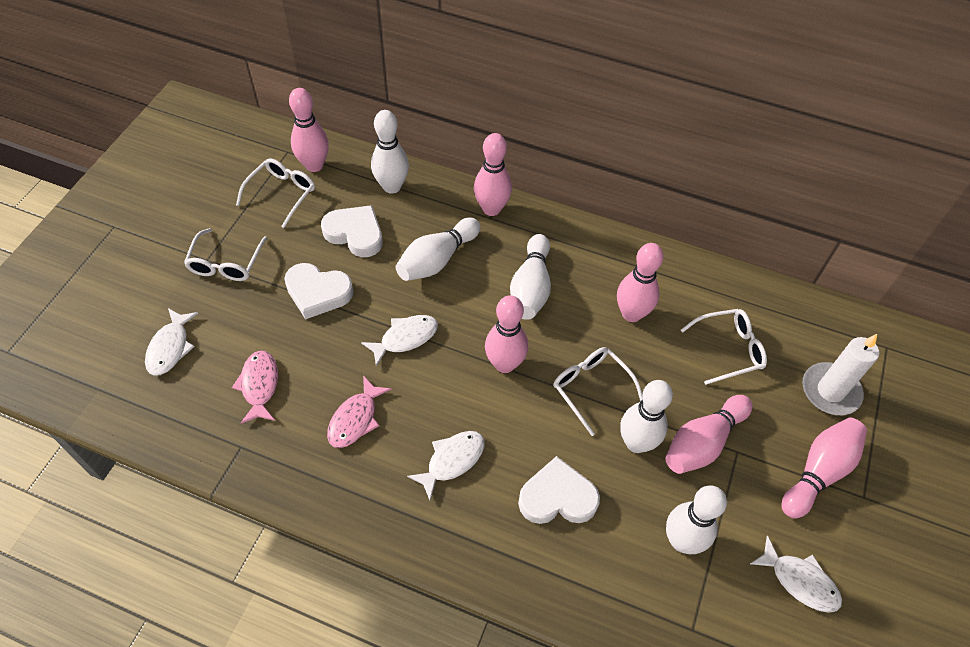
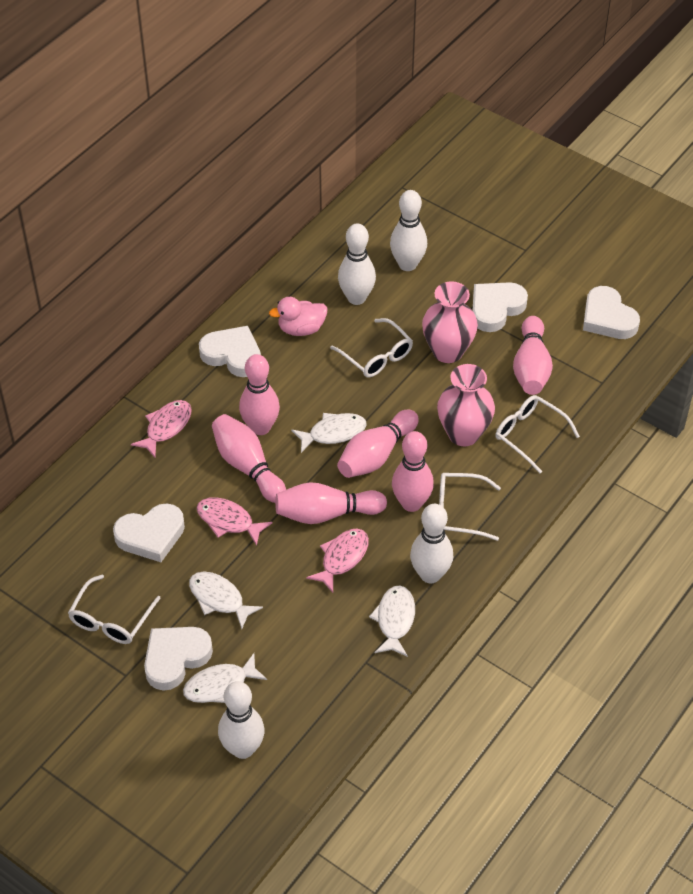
pink duck: none = 0 -> [269,297,327,336] = 1
pink fish: [232,350,278,424] [327,375,392,448] = 2 -> [131,400,192,458] [197,497,273,546] [306,529,369,593] = 3
pink vase: none = 0 -> [422,281,478,363] [437,364,495,447] = 2
white bowling pin: [371,110,409,194] [396,218,480,281] [510,234,551,320] [620,380,673,453] [666,485,727,554] = 5 -> [218,681,265,759] [338,223,376,305] [390,190,427,271] [410,504,453,583] = 4
white candle: [802,334,879,415] = 1 -> none = 0
white heart: [284,263,354,319] [321,205,383,257] [518,456,600,524] = 3 -> [113,503,185,562] [144,627,213,691] [199,326,261,377] [473,282,528,332] [583,286,640,339] = 5

